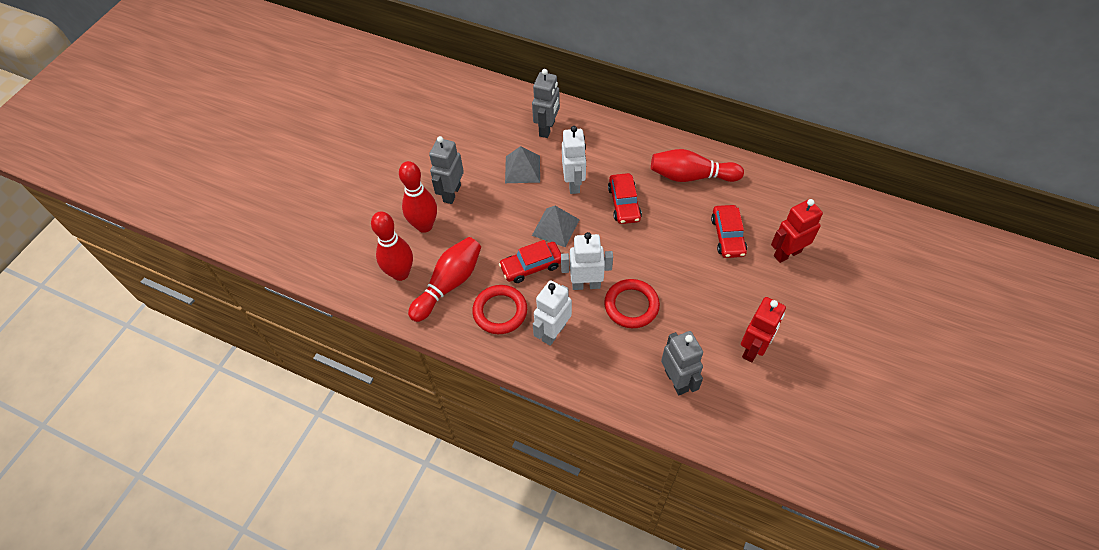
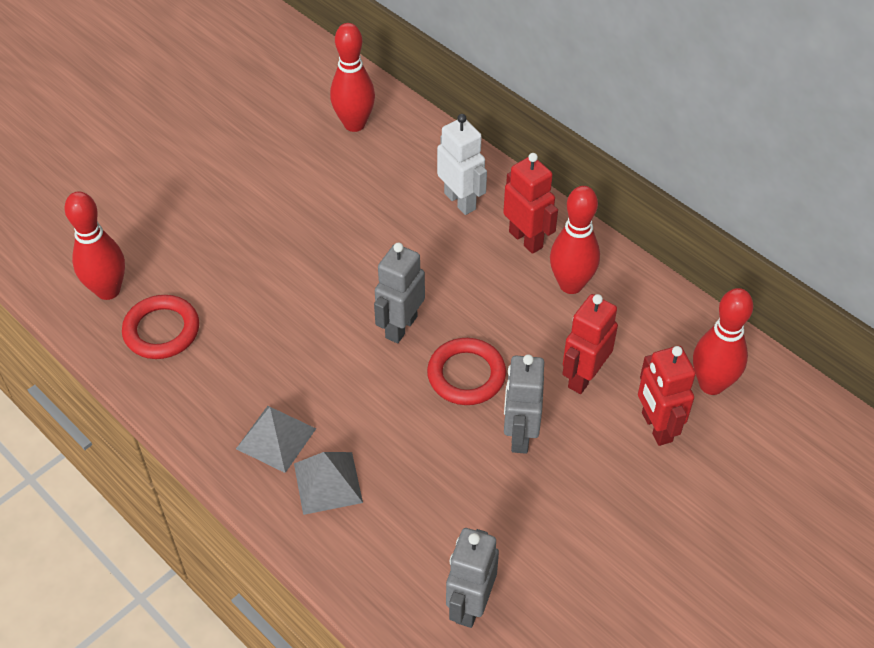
red car: [499,240,561,283] [608,173,642,224] [711,205,747,258] = 3 -> none = 0
red robot: [741,297,786,362] [771,199,823,263] = 2 -> [503,153,558,254] [562,294,618,394] [638,346,696,446] = 3
white robot: [533,280,572,346] [561,232,613,290] [562,126,586,194] = 3 -> [437,114,487,215] = 1

